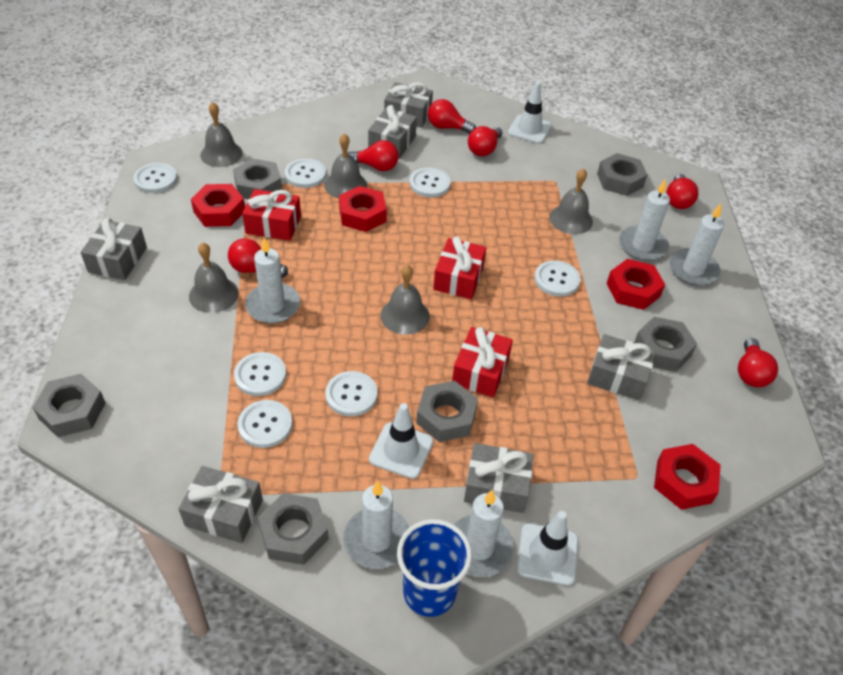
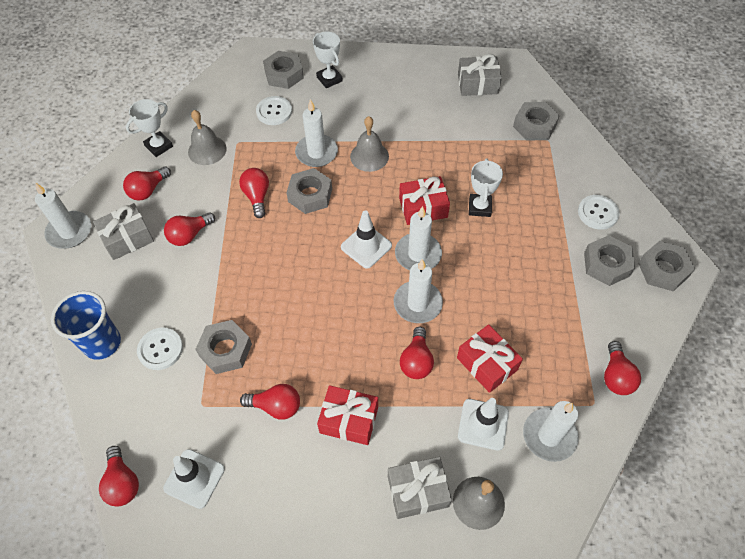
grey bell: [189,242,239,313] [200,102,243,167] [325,134,367,199] [381,265,430,335] [549,168,593,234] = 5 -> [188,110,227,165] [350,116,389,172] [453,477,505,530] = 3
grey gift: [80,218,147,280] [178,466,263,543] [368,105,417,159] [384,82,433,128] [464,443,533,513] [587,334,656,401] = 6 -> [93,203,154,260] [388,457,452,519] [458,54,502,96] = 3
red light bulb: [228,238,288,278] [347,140,399,171] [428,99,476,134] [468,126,503,156] [666,174,698,209] [738,338,778,388] = 6 -> [99,446,139,506] [123,167,171,201] [164,212,215,246] [239,168,269,218] [240,384,300,419] [400,327,434,379] [604,341,641,395] = 7
red nut: [191,184,245,227] [339,186,387,232] [607,259,665,310] [654,444,721,510] = 4 -> none = 0
white button: [133,163,177,193] [234,352,286,396] [238,400,292,448] [285,158,326,188] [325,371,377,416] [410,168,451,197] [534,260,581,296] = 7 -> [137,328,183,370] [256,96,292,125] [578,195,620,230] = 3
white trophy: none = 0 -> [126,99,173,157] [313,32,343,88] [469,158,503,217] = 3

